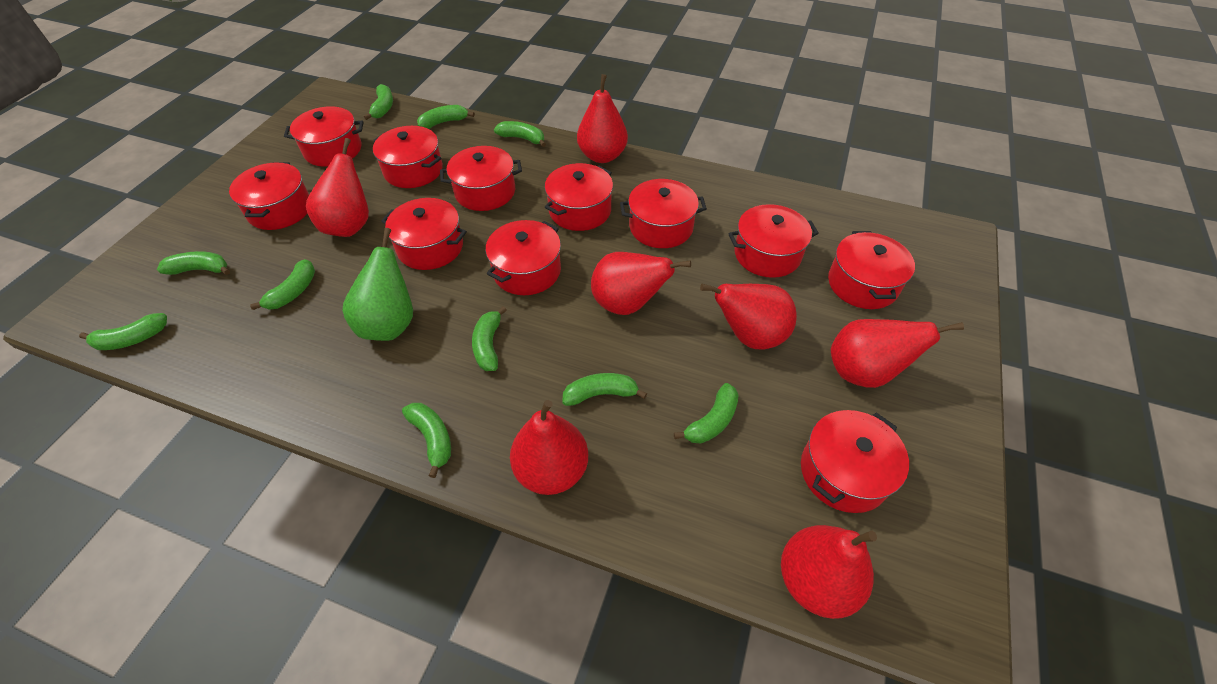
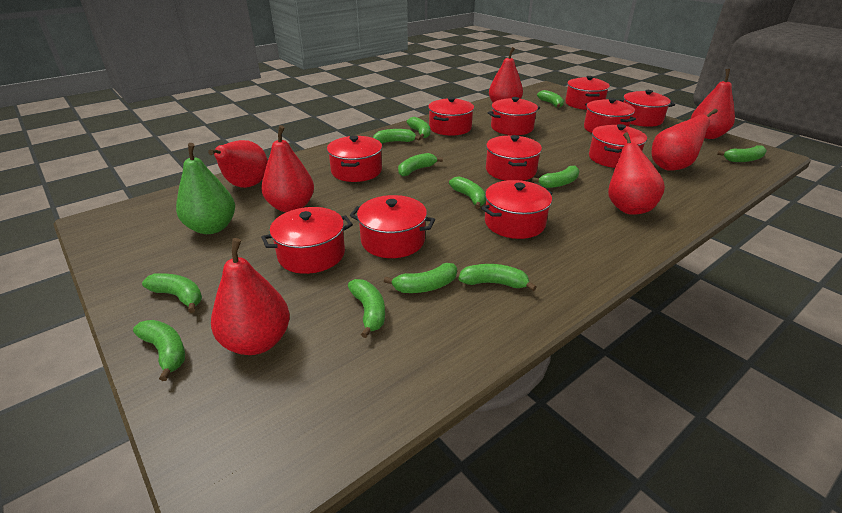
green banana: [79,313,167,350] [157,251,230,275] [250,259,315,310] [364,84,393,120] [402,403,451,478] [417,105,475,129] [472,306,507,371] [494,121,546,147] [562,373,647,406] [674,383,739,443] = 10 -> [133,320,185,381] [142,273,202,313] [348,279,385,338] [373,129,421,143] [384,263,457,293] [398,153,443,176] [407,117,430,139] [449,177,486,209] [459,264,537,291] [532,166,580,188] [537,90,564,108] [717,145,767,162] = 12

